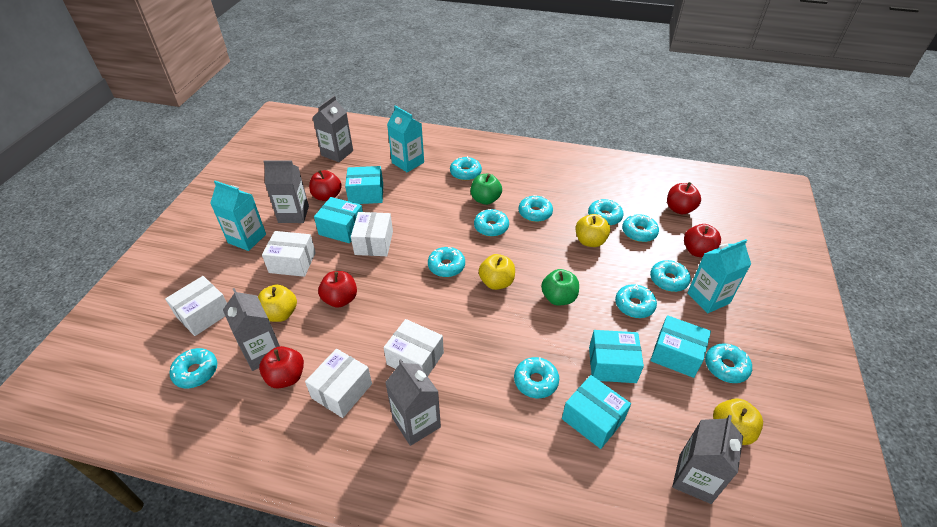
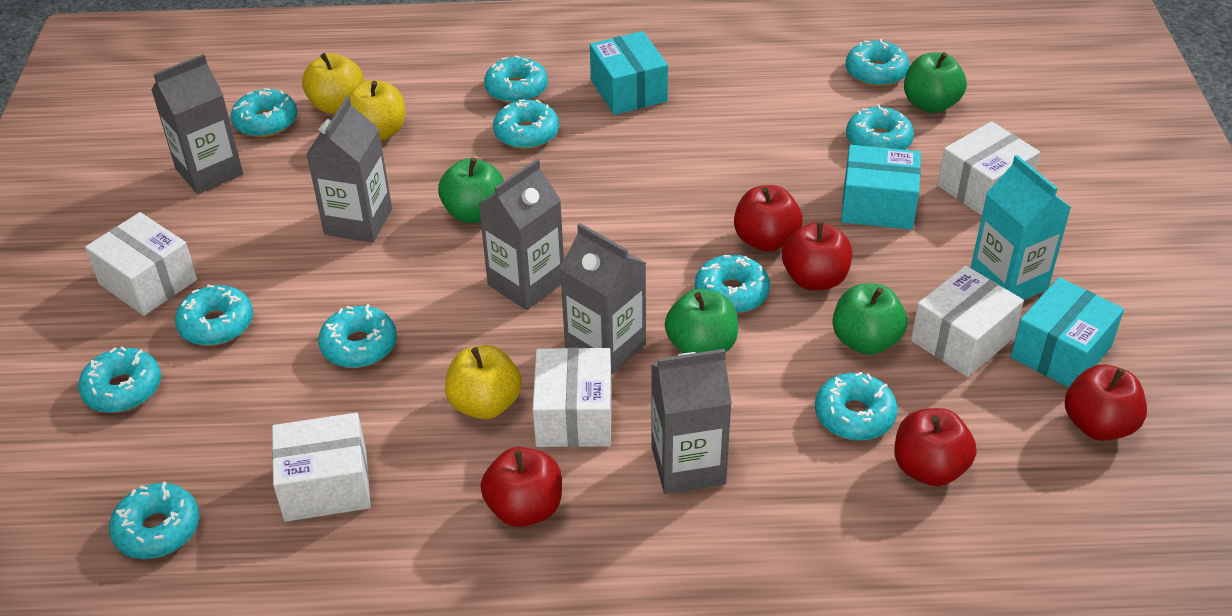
green apple: [471,174,502,205] [541,269,579,305] = 2 -> [438,158,504,223] [665,289,738,353] [832,284,907,355] [904,52,967,113] = 4
turquoise box: [314,197,363,243] [345,166,383,204] [562,375,631,449] [589,330,644,383] [650,315,711,378] = 5 -> [590,31,668,115] [841,145,921,230] [1011,277,1124,388] = 3
turquoise carton: [210,181,266,251] [387,106,424,173] [687,239,751,314] = 3 -> [971,155,1071,300] = 1
yellow apple: [258,284,297,322] [479,254,515,290] [575,214,610,247] [713,399,763,445] = 4 -> [302,53,364,114] [348,80,405,140] [445,345,522,419] = 3

